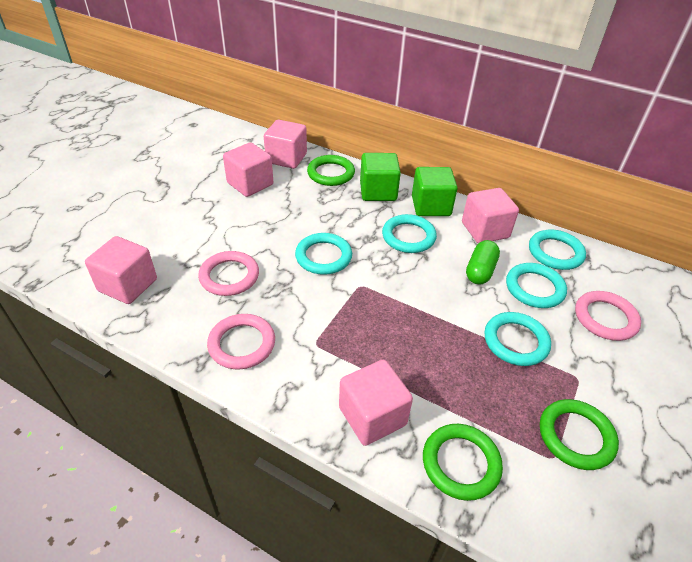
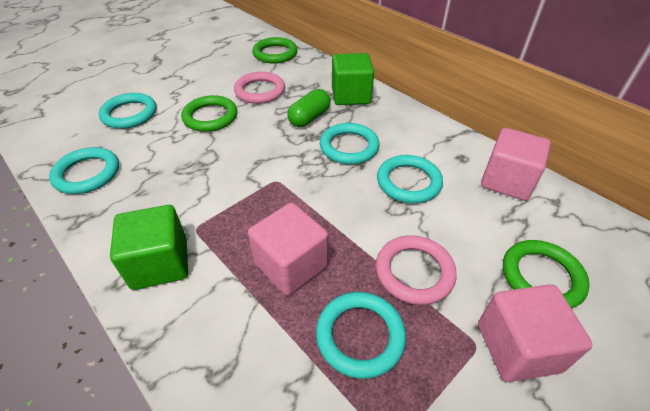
pink cube: [85,236,157,304] [223,142,273,197] [264,120,307,169] [339,360,413,446] [462,188,519,243] = 5 -> [248,203,328,295] [478,284,593,382] [481,128,551,201] = 3
pink ring: [198,251,259,296] [207,314,275,370] [575,291,641,341] = 3 -> [234,72,285,104] [376,235,457,305] = 2

